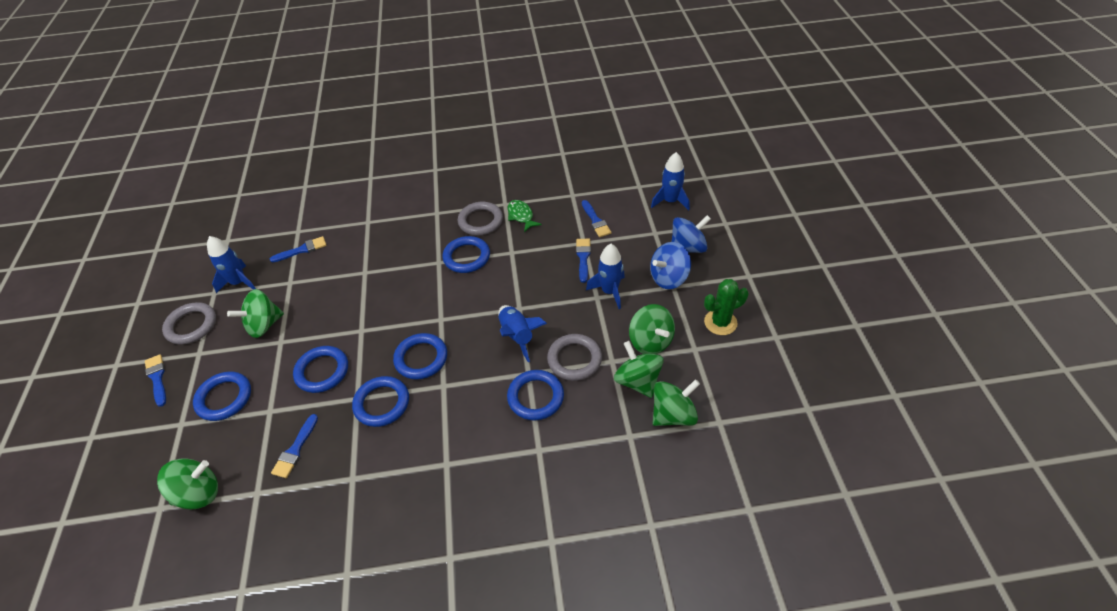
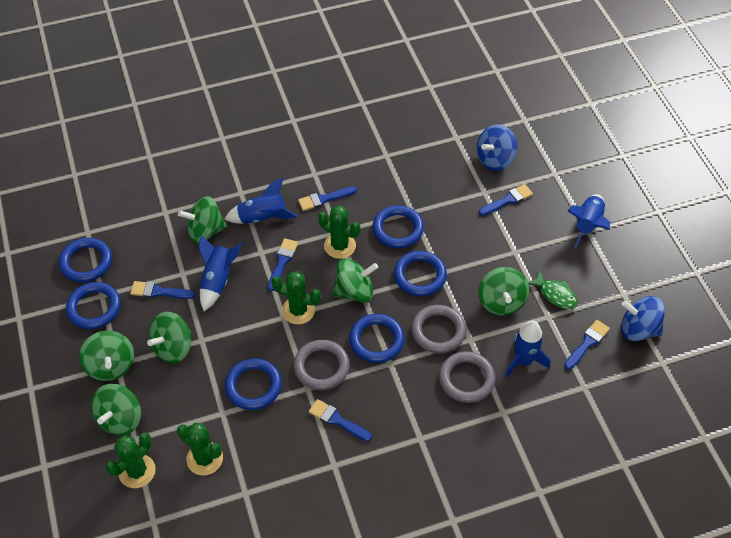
blue brush: [145,354,166,407] [270,236,327,263] [271,414,318,478] [576,239,591,283] [582,200,612,237] = 5 -> [130,281,195,299] [268,238,298,291] [298,186,357,211] [308,399,372,441] [479,184,533,216] [564,320,610,370] = 6
green cactus: [704,279,749,335] = 1 -> [106,432,156,488] [177,422,223,475] [271,271,321,324] [318,206,361,259] = 4
green spinning top: [157,459,218,510] [227,289,284,338] [614,341,664,398] [629,304,675,354] [653,379,700,426] = 5 -> [79,331,134,381] [91,384,141,435] [147,312,191,363] [178,196,227,243] [333,258,378,302] [478,267,529,316] = 6

